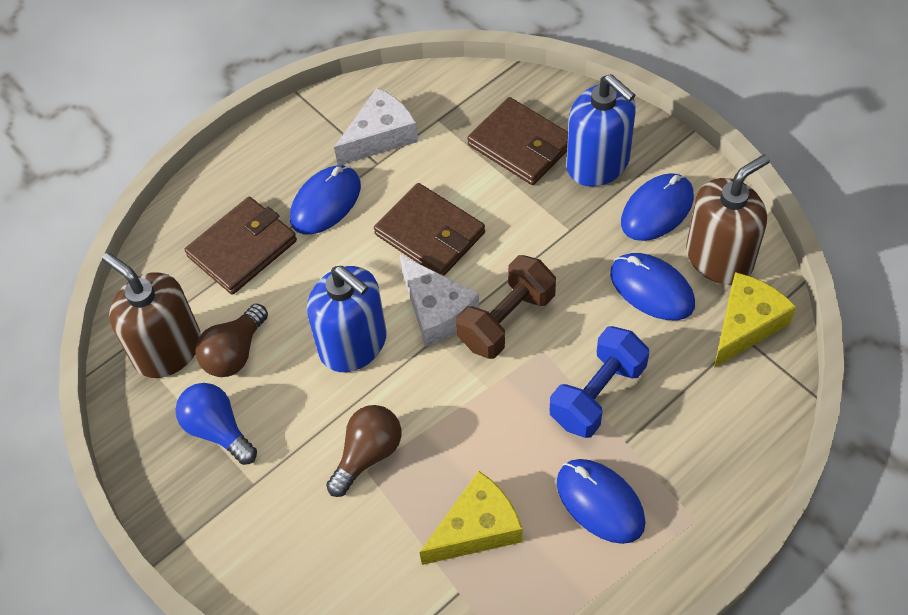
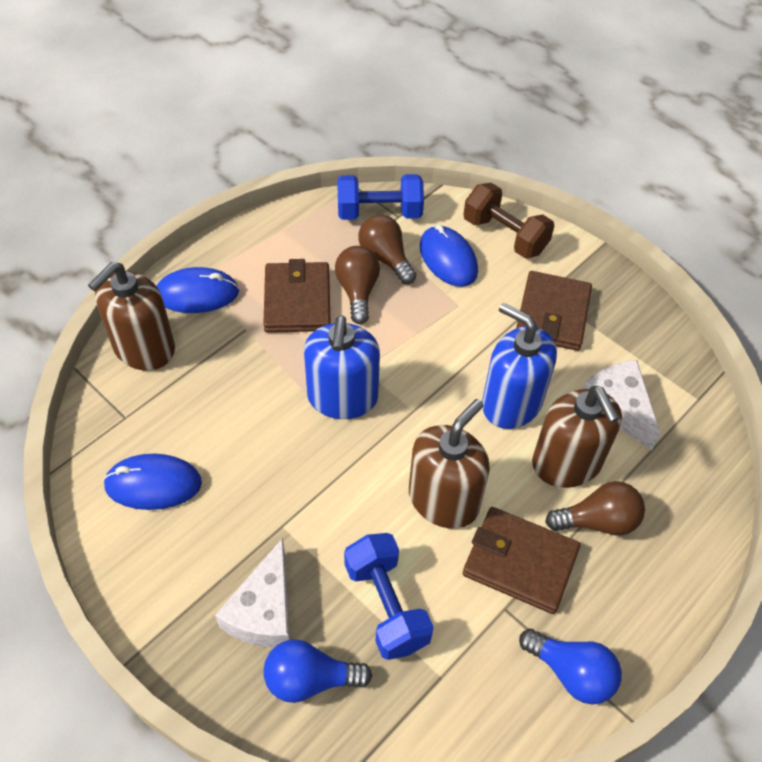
blue dumbbell: [550,326,649,438] = 1 -> [337,174,424,220] [344,533,434,660] = 2
blue light bulb: [176,383,257,465] = 1 -> [264,640,372,703] [519,629,622,704] = 2
blue mouse: [290,165,361,234] [557,459,646,544] [610,253,695,320] [621,173,694,241] = 4 -> [103,454,202,510] [156,267,239,313] [420,225,478,287] = 3
brown light bulb: [195,304,268,377] [326,405,401,497] = 2 -> [335,246,380,324] [358,215,416,284] [545,481,645,536] = 3
brown soap dispenser: [102,253,201,378] [686,154,770,285] = 2 -> [88,262,175,370] [409,399,490,529] [532,386,622,488] = 3
yellow cheese: [419,471,522,565] [714,272,796,368] = 2 -> none = 0

